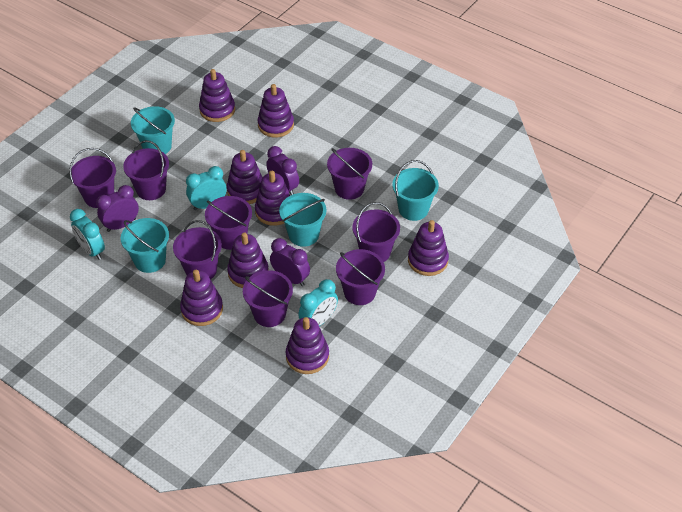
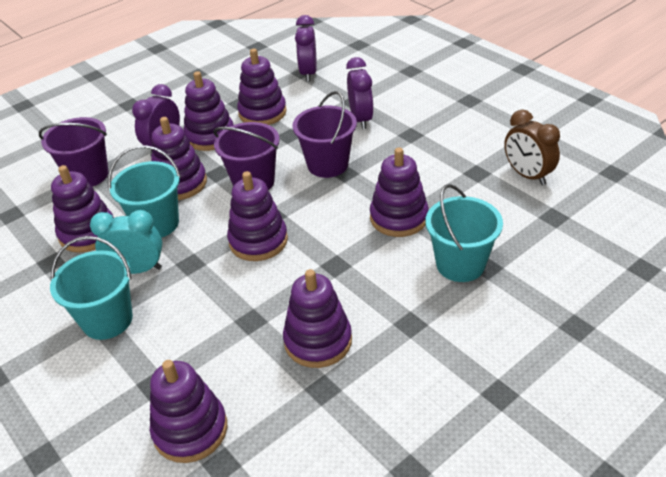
brown clock: none = 0 -> [504,110,560,185] = 1
purple bucket: [69,148,116,208] [123,140,169,200] [173,220,222,280] [205,196,252,250] [243,270,293,327] [327,148,372,200] [336,249,385,305] [352,202,400,262] = 8 -> [39,117,109,187] [213,122,280,190] [292,91,357,178] = 3
turquoise bucket: [121,218,169,273] [131,106,175,154] [279,193,326,247] [392,160,439,221] = 4 -> [50,236,133,340] [108,145,181,238] [426,184,503,282] = 3
turquoise clock: [70,209,105,260] [186,166,227,210] [298,279,338,326] = 3 -> [90,210,162,274] = 1

